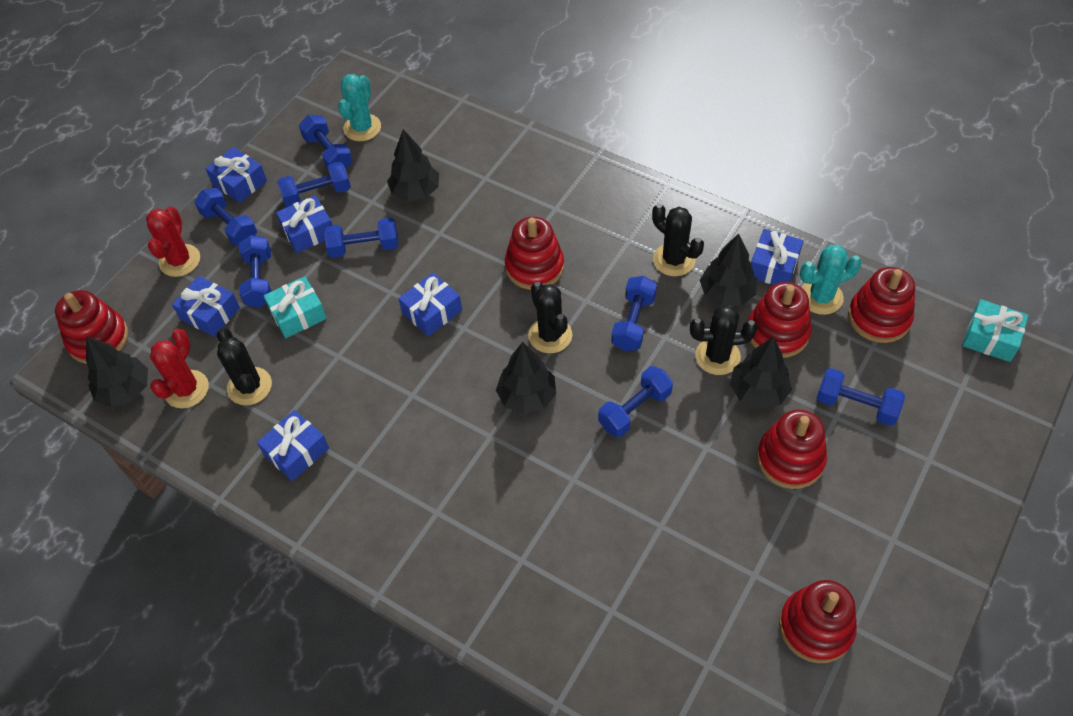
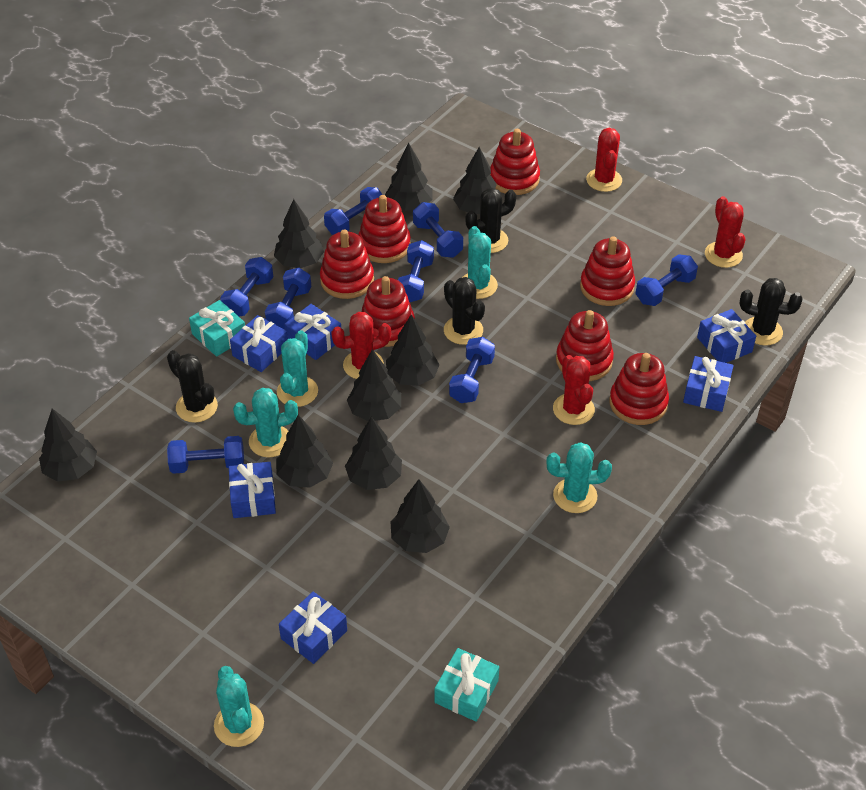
black tree: [86,336,148,407] [387,129,439,201] [496,342,556,414] [700,234,757,306] [730,336,792,409] = 5 -> [39,409,97,482] [274,199,324,268] [276,415,333,488] [345,417,402,490] [347,349,401,421] [385,143,433,211] [386,315,440,386] [391,479,450,553] [453,147,497,215] = 9
red cactus: [146,206,200,277] [150,329,209,408] = 2 -> [331,312,391,379] [553,355,595,425] [586,128,622,192] [705,196,746,268] = 4
red stacking toy: [55,290,128,364] [505,217,564,290] [748,282,812,358] [757,410,827,489] [779,580,857,663] [848,267,915,343] = 6 -> [320,230,374,299] [358,195,411,263] [361,276,415,347] [490,129,540,195] [556,310,614,381] [580,236,635,306] [609,353,669,425] = 7
turquoise cactus: [338,74,381,141] [800,245,862,315] = 2 -> [214,666,264,747] [233,388,298,458] [277,330,318,407] [462,226,498,299] [546,442,612,513] = 5

